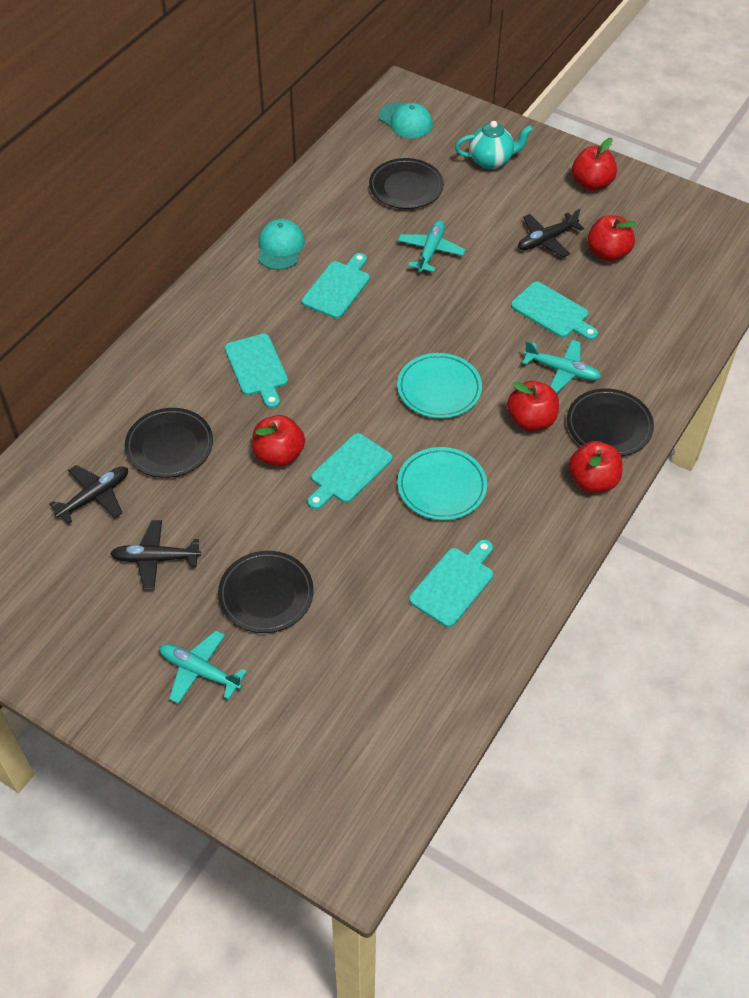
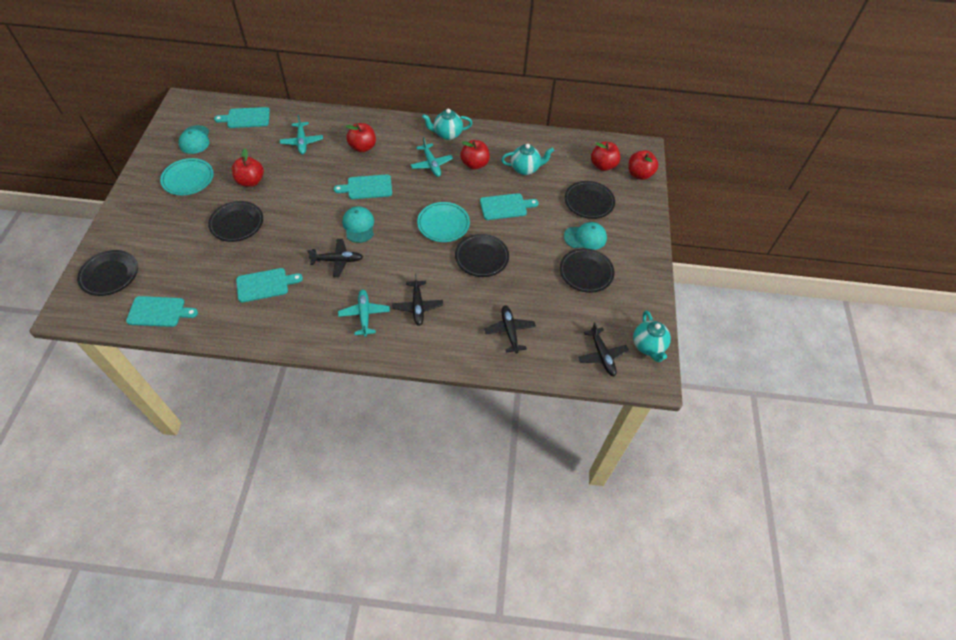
black plane: [49,465,128,524] [110,520,201,590] [518,208,584,258] = 3 -> [307,239,363,277] [392,273,443,326] [484,305,536,354] [578,322,629,377] = 4
black plate: [125,408,213,478] [218,551,314,633] [369,158,444,209] [567,388,654,456] = 4 -> [77,250,138,296] [208,201,263,242] [455,234,509,277] [560,248,615,293] [565,181,615,219] = 5
turquoise cap: [258,219,305,270] [379,102,433,138] = 2 -> [179,125,210,154] [343,206,374,243] [564,222,607,250] = 3
turquoise teapot: [455,121,533,169] = 1 -> [422,109,472,140] [501,144,554,175] [633,310,671,362] = 3

